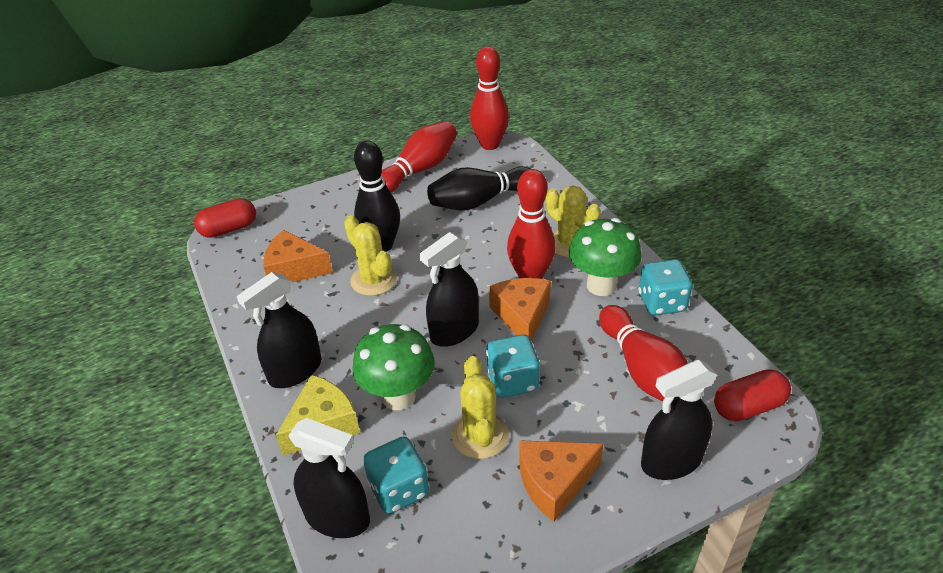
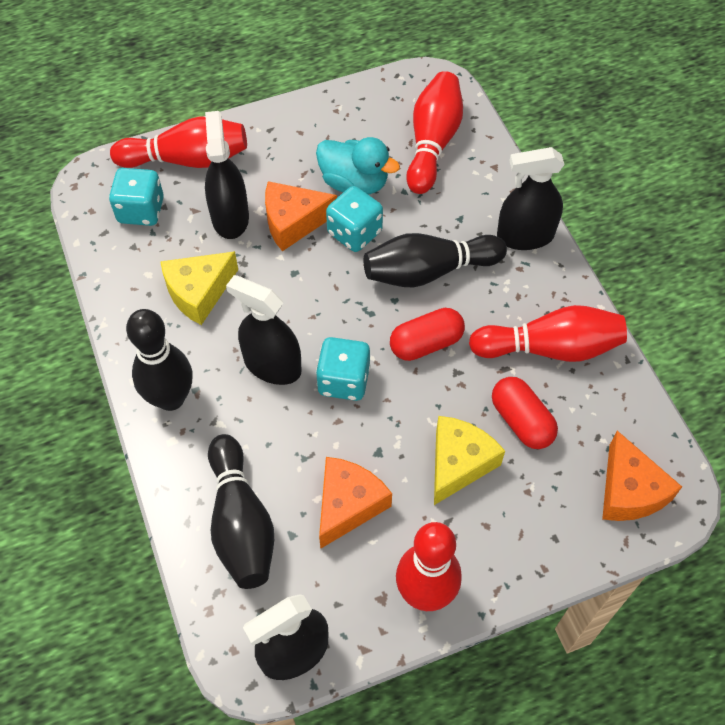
black bowling pin: [354,141,400,252] [427,166,530,210] = 2 -> [126,309,192,411] [208,434,274,589] [364,233,507,288] = 3
green mushroom: [352,324,435,410] [569,218,642,296] = 2 -> none = 0
turquoise duck: none = 0 -> [316,137,400,195] = 1
yellow cactus: [344,215,397,296] [452,356,509,459] [546,186,601,258] = 3 -> none = 0
yellow cheese: [276,375,360,455] = 1 -> [160,251,238,325] [434,416,505,505] = 2

